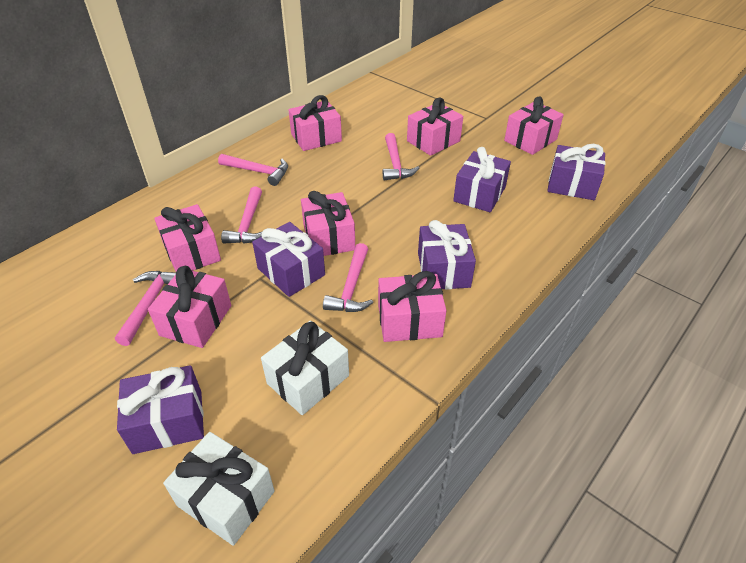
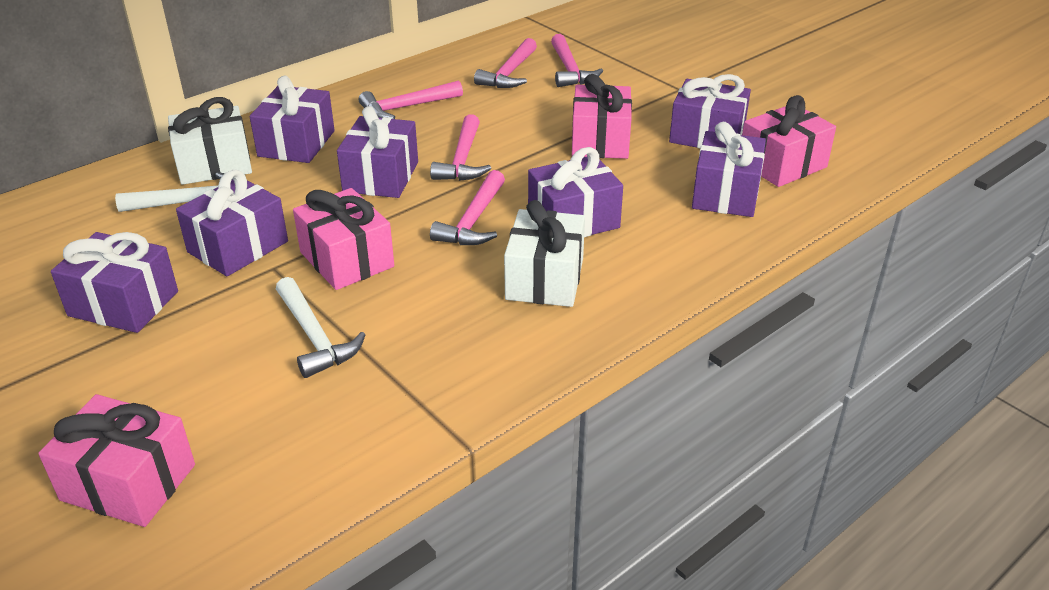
pink gift: [148,266,231,348] [154,204,221,271] [288,95,342,151] [301,191,355,256] [378,271,447,342] [407,97,463,156] [504,97,564,155] = 7 -> [38,394,195,527] [293,188,394,290] [572,74,632,159] [742,95,836,187] = 4
purple gift: [117,365,204,454] [252,222,325,297] [418,220,476,290] [453,147,511,212] [547,144,606,200] = 5 -> [51,232,178,333] [176,170,288,276] [250,76,335,163] [337,106,418,198] [528,147,623,237] [669,74,751,148] [692,122,766,217] = 7
white hammer: none = 0 -> [115,172,233,212] [276,277,365,378] = 2

